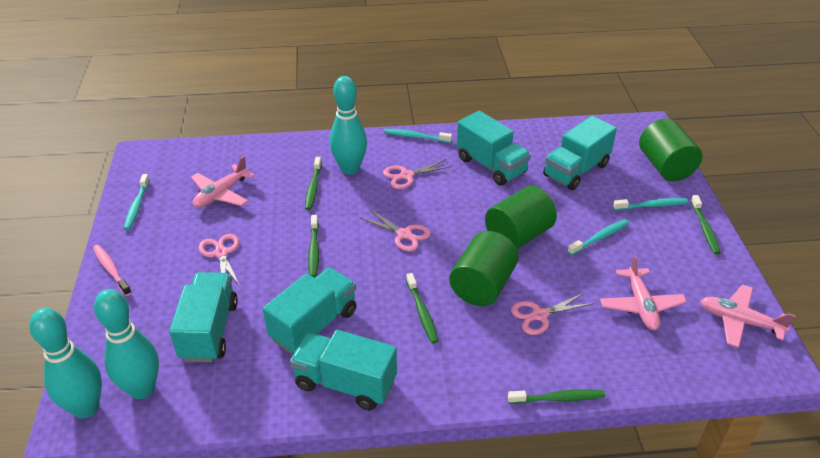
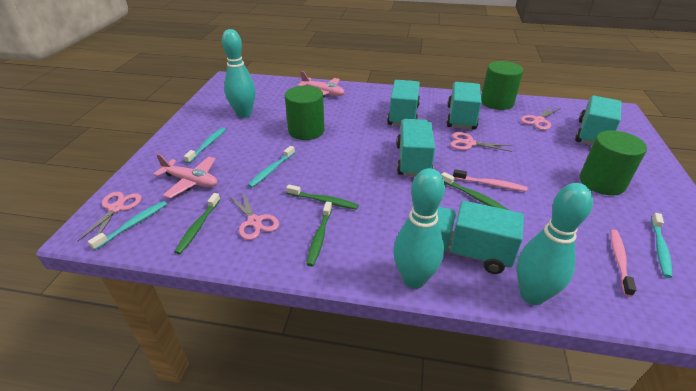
green toothbrush: [305,157,322,210] [308,215,319,277] [406,273,439,344] [508,389,605,404] [691,195,721,254] = 5 -> [174,193,220,254] [286,184,359,209] [307,202,332,266] [441,172,508,210] = 4
pink plane: [191,156,255,208] [600,255,687,330] [700,284,796,348] = 3 -> [153,154,217,198] [297,71,344,97] = 2
pink toothbrush: [93,245,132,296] = 1 -> [453,169,528,192] [610,229,636,297] = 2

